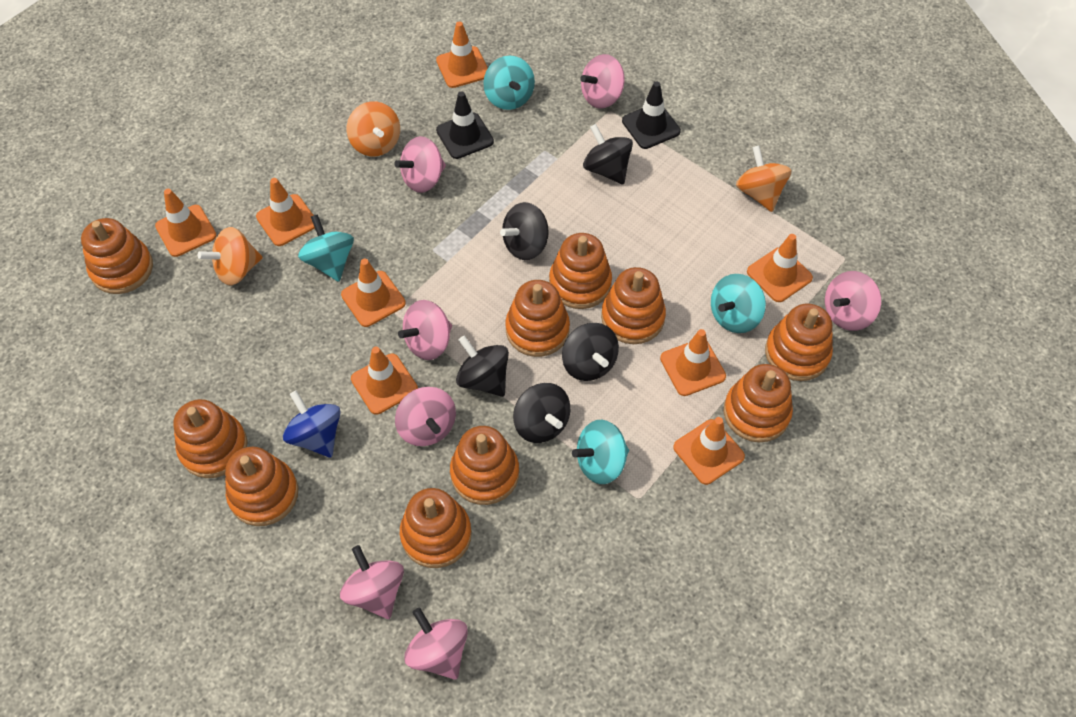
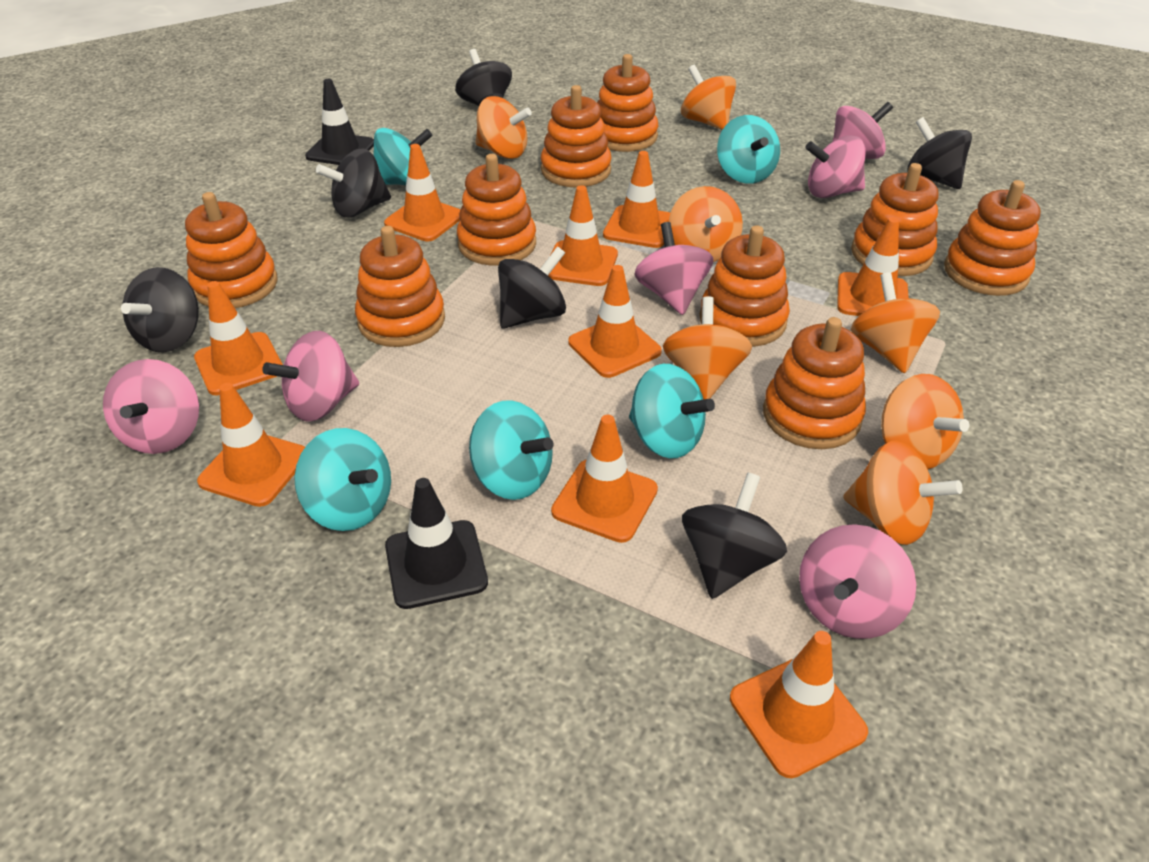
black spinning top: [456,335,509,397] [500,202,549,260] [513,383,570,443] [562,323,619,381] [583,124,633,185] = 5 -> [121,267,199,353] [316,148,391,218] [455,49,512,106] [498,246,566,329] [682,473,787,599] [907,117,972,189] = 6
blue spinning top: [283,390,341,458] = 1 -> none = 0
orange spinning top: [198,227,263,286] [347,101,400,156] [736,146,792,212] = 3 -> [475,96,532,159] [663,296,752,399] [669,186,743,262] [681,65,736,130] [843,440,963,545] [851,272,940,373] [881,374,970,469] = 7
orange stacking toy: [81,218,153,294] [173,399,248,478] [225,447,298,526] [400,488,472,568] [450,426,519,505] [505,280,570,357] [549,233,612,309] [601,267,666,344] [724,364,793,442] [765,304,833,381] = 10 -> [185,192,278,308] [355,226,445,347] [457,154,536,266] [541,85,612,188] [597,54,658,152] [700,225,790,347] [763,317,866,449] [851,163,939,276] [944,180,1041,296] = 9
orange traffic cone: [155,189,216,257] [256,178,315,246] [341,259,406,327] [351,346,418,415] [436,21,488,88] [660,329,726,396] [673,417,745,485] [747,234,813,302] = 8 -> [194,281,283,395] [197,383,305,507] [384,144,461,241] [548,185,618,286] [551,415,658,543] [568,265,662,378] [603,151,670,248] [730,631,868,778] [837,217,909,316] = 9
pink spinning top: [340,545,404,619] [394,136,446,193] [395,387,456,446] [398,300,452,360] [404,608,468,680] [580,54,625,109] [825,271,881,331] = 7 -> [103,359,199,454] [262,331,359,421] [634,222,714,315] [799,524,916,639] [805,135,865,198] [833,102,893,159] = 6
turquoise spinning top: [298,214,354,282] [483,56,535,110] [572,420,629,484] [711,274,766,333] = 4 -> [294,428,391,531] [373,128,432,185] [469,400,553,500] [629,364,715,459] [717,115,780,184] = 5

